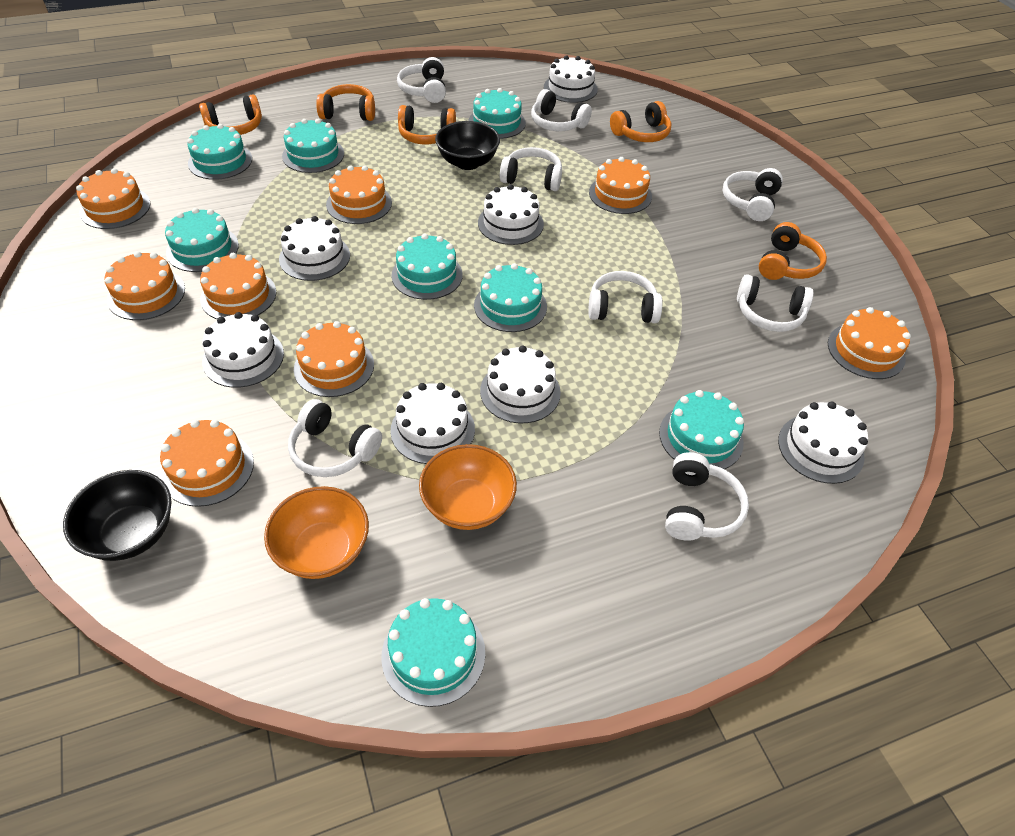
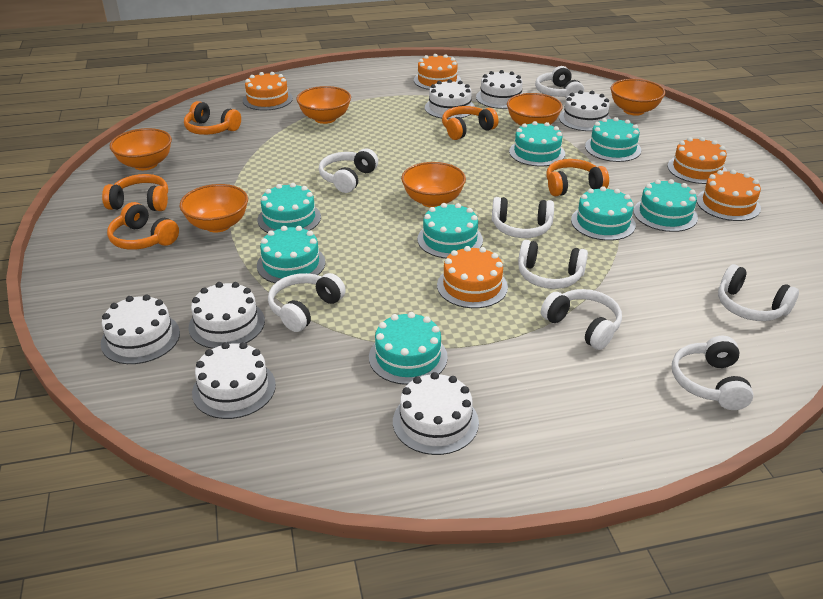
black bowl: [63,470,172,561] [435,121,500,170] = 2 -> none = 0
orange bowl: [264,486,369,579] [419,444,517,530] = 2 -> [110,128,172,170] [180,184,248,233] [297,86,351,124] [401,162,466,207] [507,93,563,126] [611,79,665,116] = 6
orange cake: [76,168,151,229] [104,251,185,320] [160,420,254,507] [200,253,276,319] [294,321,374,397] [326,165,392,224] [589,157,652,214] [828,307,911,379] = 8 -> [243,72,293,110] [414,54,461,90] [437,246,508,308] [668,137,727,184] [697,170,761,221] = 5

